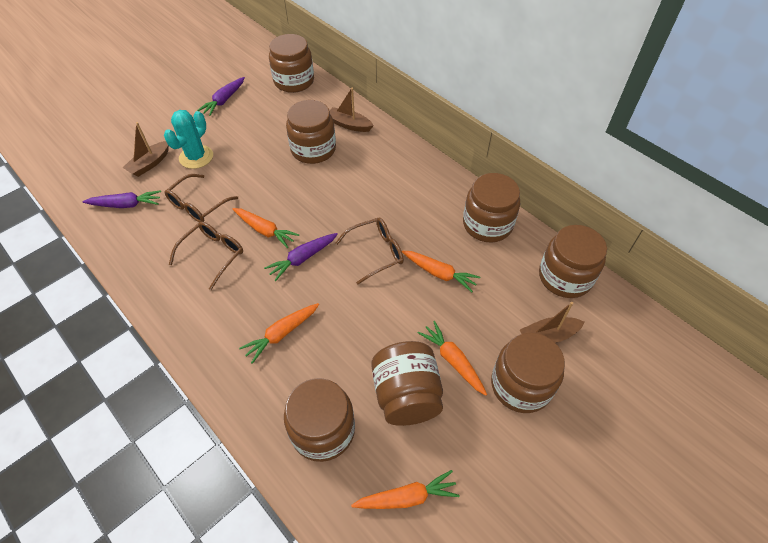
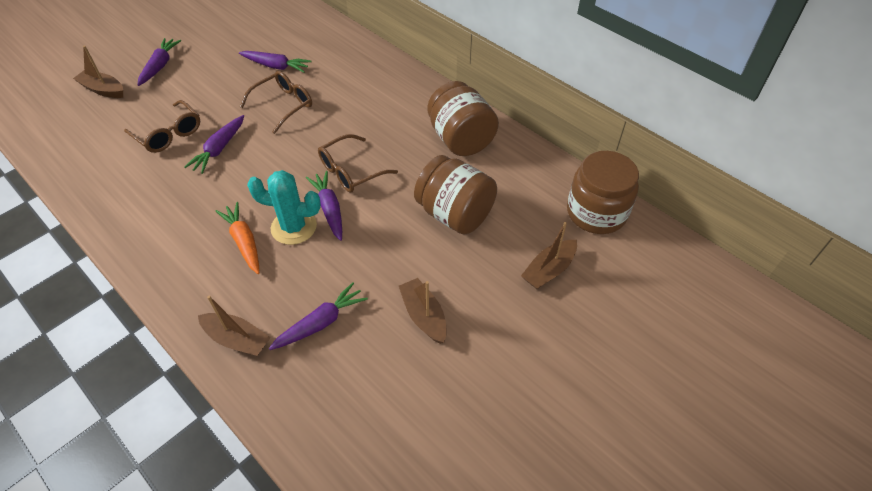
brown boat: [122,122,169,177] [330,88,374,132] [520,302,584,343] = 3 -> [73,45,123,98] [198,295,271,356] [399,278,447,344] [521,222,577,289] = 4
brown jar: [269,34,314,93] [284,378,355,462] [286,100,336,164] [371,341,443,426] [463,173,520,243] [491,333,565,413] [539,225,607,298] = 7 -> [414,155,497,234] [427,81,499,156] [567,151,639,234] = 3
orange carrot: [233,208,299,248] [239,303,319,364] [351,470,460,509] [402,251,480,292] [418,321,487,395] = 5 -> [215,202,259,274] = 1
purple carrot: [82,190,161,208] [197,77,245,116] [264,233,338,281] = 3 -> [137,38,181,86] [184,115,244,174] [239,51,311,73] [269,282,368,350] [306,171,342,241] = 5

